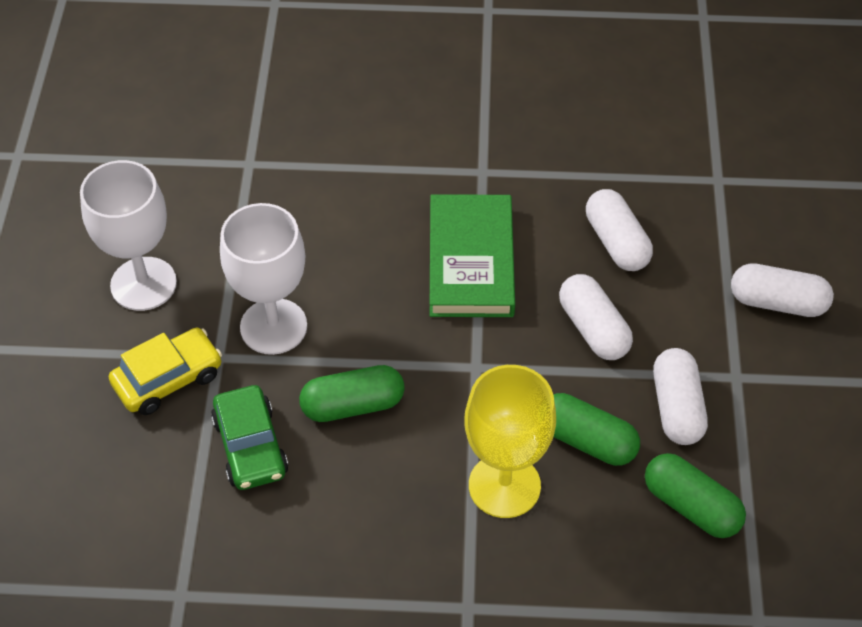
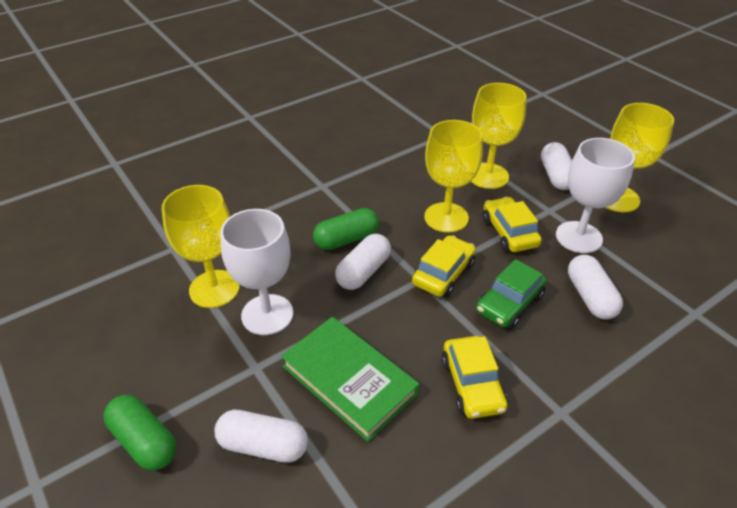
green capsule: [299,365,405,422] [553,393,640,466] [645,453,746,538] = 3 -> [104,395,176,471] [313,208,379,250] = 2
yellow car: [109,328,222,415] = 1 -> [412,235,476,297] [441,336,508,419] [483,197,542,252] = 3
yellow goblet: [465,365,556,518] = 1 -> [162,185,240,308] [424,120,483,233] [471,83,526,189] [605,103,674,212] = 4

